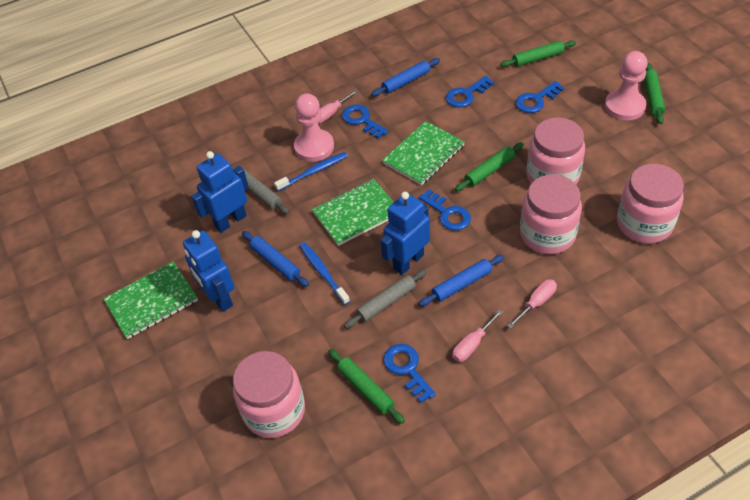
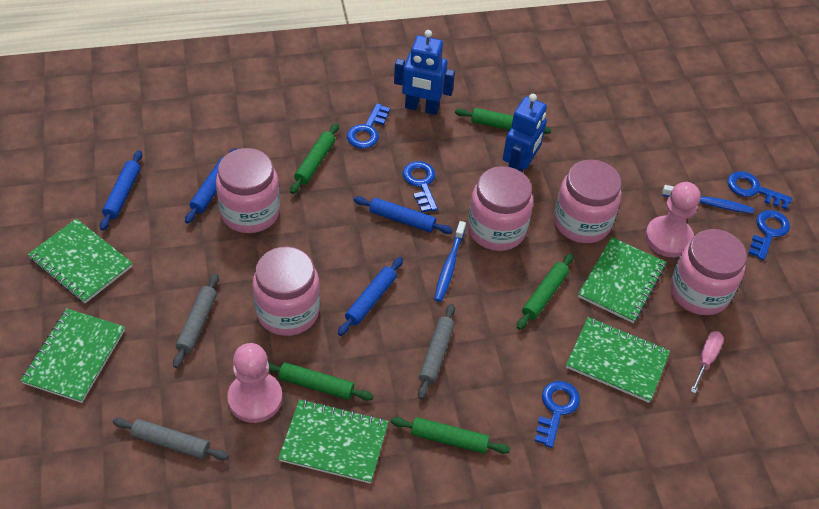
blue robot: [183,230,234,312] [191,151,249,233] [380,192,430,275] = 3 -> [394,30,455,115] [503,94,547,173] = 2
blue rolling pin: [242,231,309,287] [371,58,440,96] [419,255,504,306] = 3 -> [100,150,142,231] [185,148,237,224] [338,257,403,336] [353,196,453,234] = 4
green notebook: [103,262,198,339] [312,179,394,246] [382,121,465,185] = 3 -> [21,308,125,403] [28,218,133,303] [278,399,389,484] [566,317,670,403] [578,237,666,323] = 5
green rolling pin: [328,349,405,424] [455,142,524,191] [500,40,576,67] [644,63,665,124] = 4 -> [268,362,373,401] [290,123,339,194] [391,417,510,454] [455,108,551,134] [517,253,574,330] = 5
grey rolling pin: [231,165,289,214] [344,269,427,328] = 2 -> [113,418,229,460] [173,273,219,368] [418,304,455,400] = 3
pink jar: [233,351,305,438] [520,175,582,254] [526,117,585,184] [617,164,684,244] = 4 -> [216,148,280,233] [253,247,320,336] [468,166,533,251] [554,160,622,243] [670,229,747,315] = 5
pink screwdriver: [318,90,358,123] [452,310,503,362] [507,279,557,329] = 3 -> [691,331,724,394] = 1

